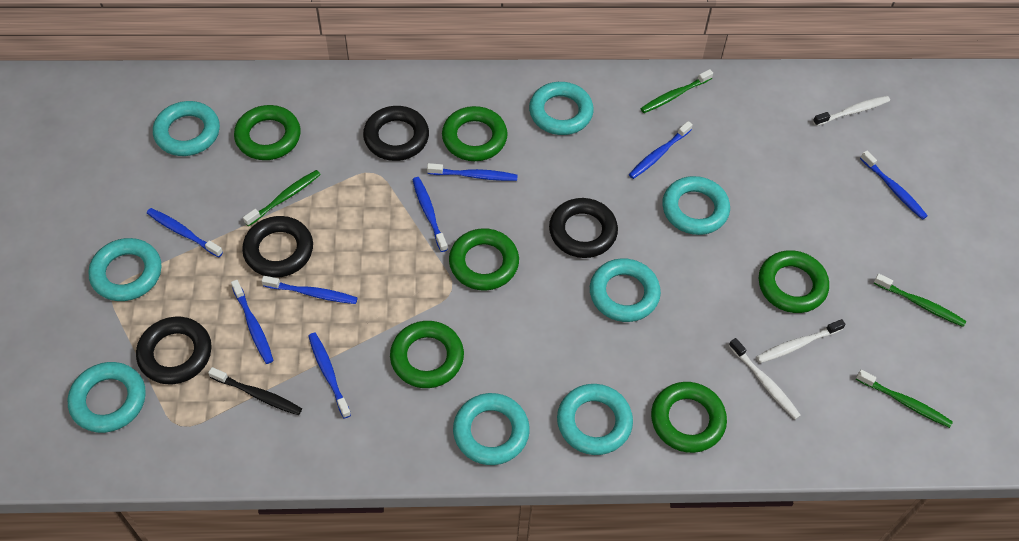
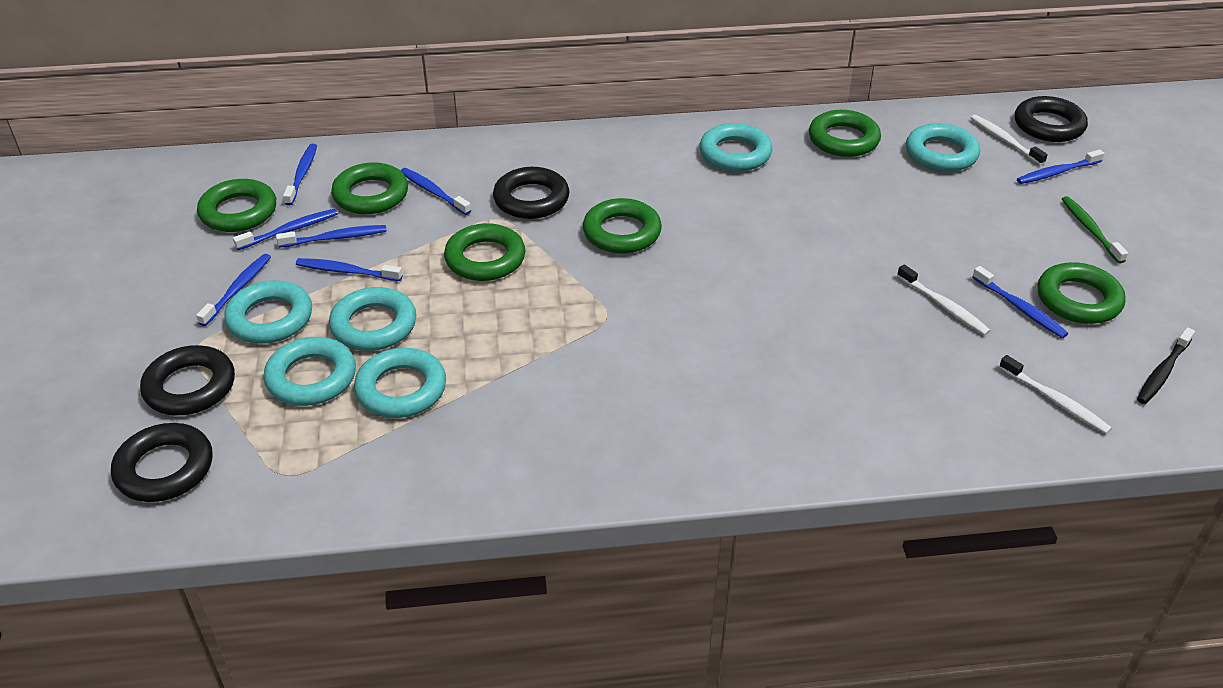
green toothbrush: [243,170,321,227] [640,69,713,113] [856,370,953,428] [874,274,966,327] = 4 -> [1062,196,1128,263] = 1
turquoise ring: [68,362,146,433] [89,238,161,301] [153,101,220,156] [453,393,530,465] [529,82,594,135] [557,384,633,455] [590,258,661,322] [662,176,730,235] = 8 -> [224,280,312,344] [264,337,356,406] [329,287,416,351] [354,348,446,418] [700,123,772,172] [906,123,980,172] = 6

